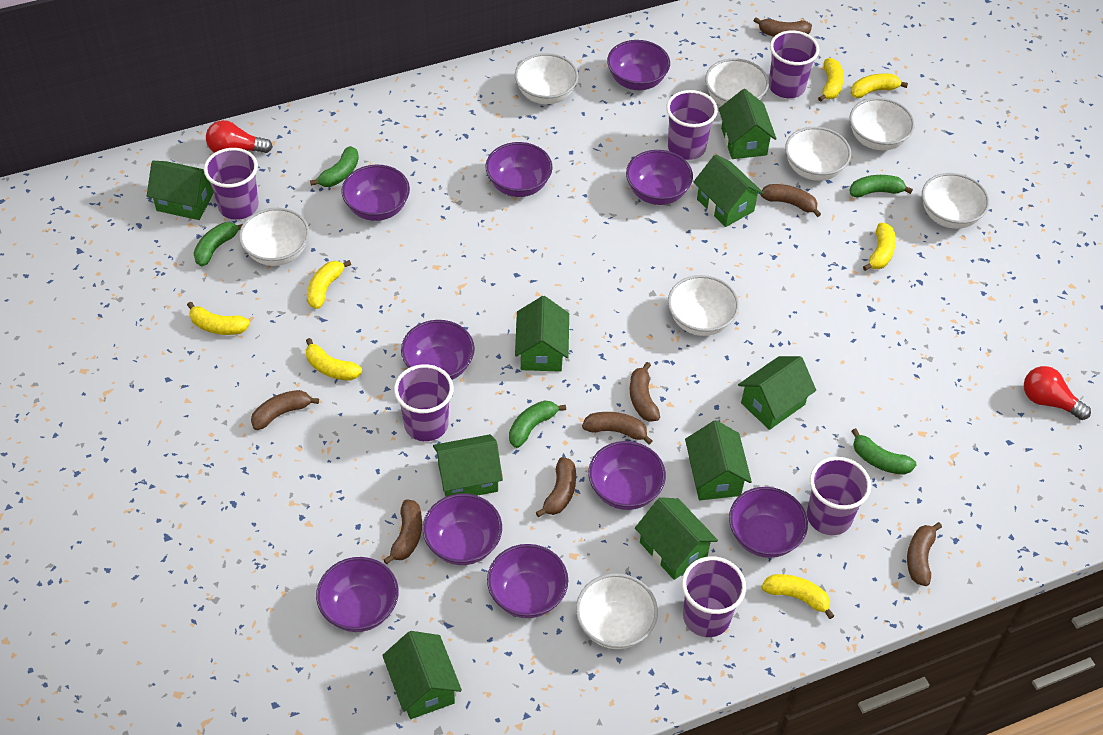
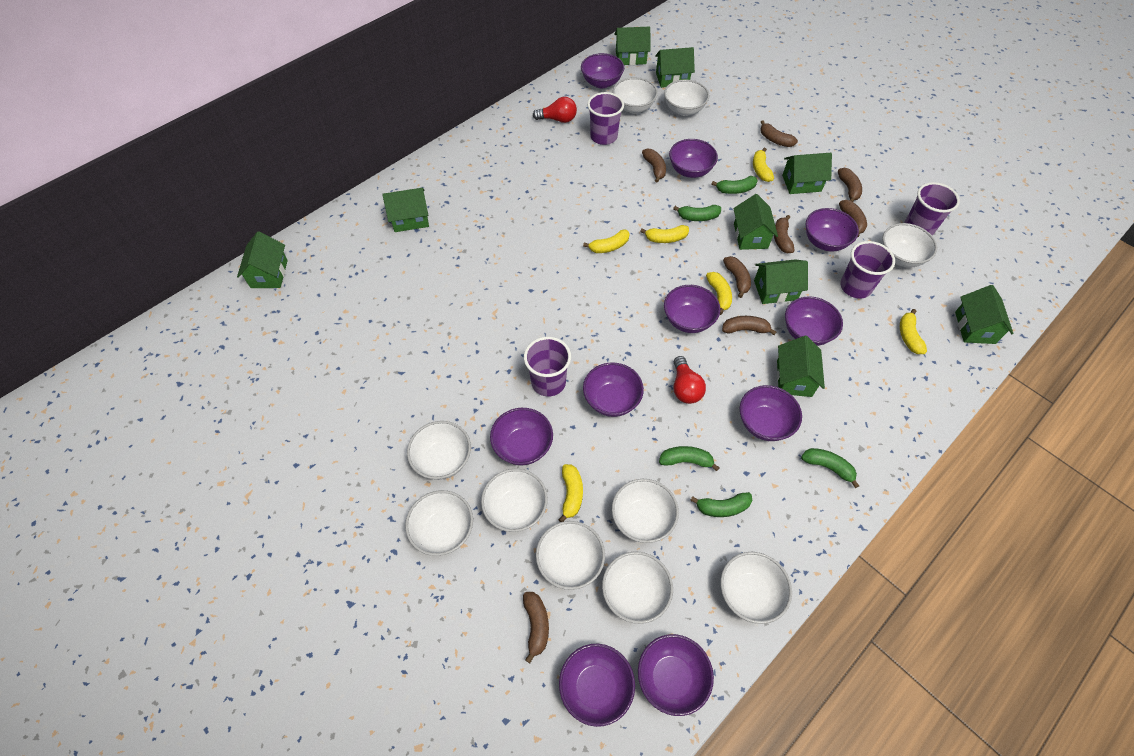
purple cup: [204,148,259,220] [394,364,453,441] [666,90,718,160] [682,556,746,637] [769,30,819,98] [807,457,871,535] = 6 -> [524,337,571,397] [587,92,624,145] [840,241,895,298] [904,182,960,235] = 4
white bowl: [239,208,309,266] [515,53,578,104] [576,573,658,649] [668,275,739,336] [705,58,769,106] [785,127,851,181] [850,98,915,150] [922,173,990,229] = 8 -> [405,490,473,556] [407,421,471,480] [481,469,548,532] [536,521,605,590] [602,551,673,624] [612,479,679,543] [613,77,658,113] [664,80,709,116] [720,552,792,624] [882,223,937,268] = 10
yellow banana: [187,302,250,335] [306,338,362,381] [307,260,351,309] [761,574,834,619] [818,58,844,102] [850,74,908,98] [863,223,896,271] = 7 -> [559,464,583,522] [583,230,630,253] [640,225,689,243] [706,272,732,315] [753,147,774,182] [900,309,927,354] = 6

